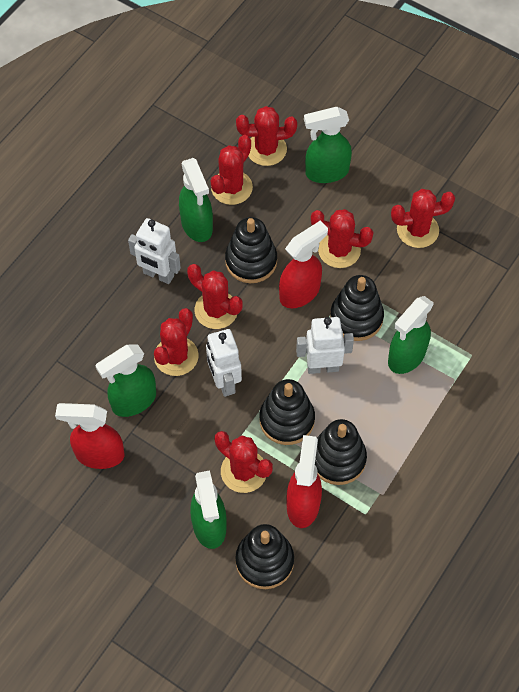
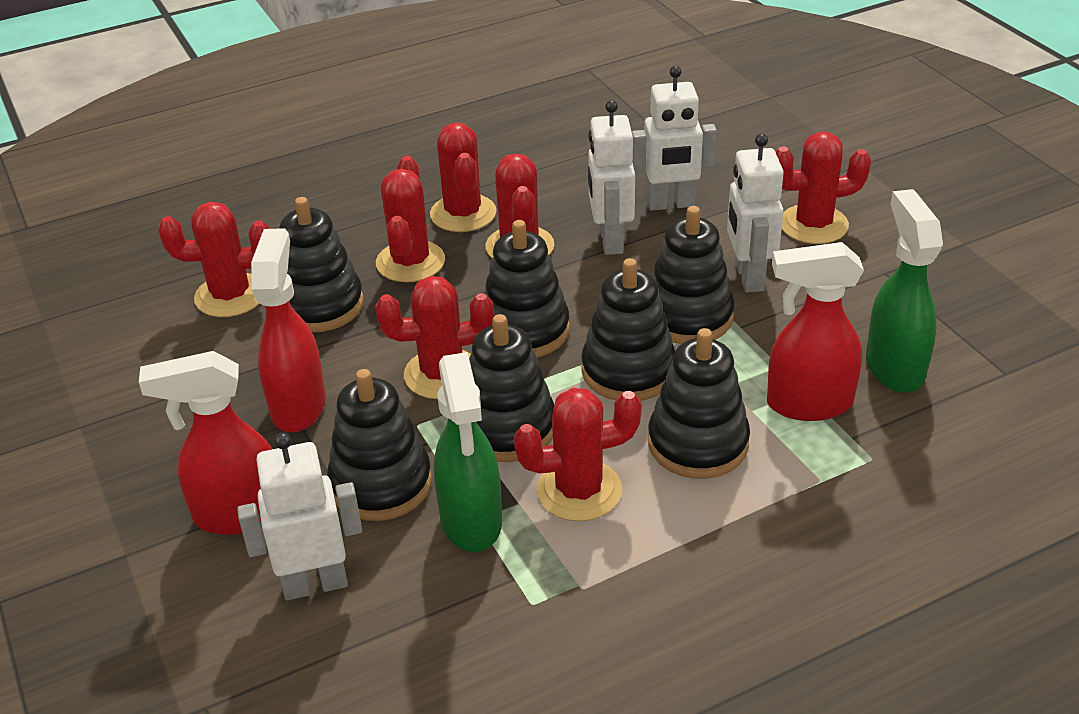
black stacking toy: [225,217,277,283] [235,524,294,589] [259,379,315,445] [315,419,367,485] [330,275,384,341] = 5 -> [279,197,364,333] [327,369,432,521] [469,314,554,462] [484,220,570,358] [581,258,675,401] [648,328,750,479] [652,206,735,344] = 7
green spray bottle: [95,344,156,417] [179,158,213,242] [190,470,227,549] [304,107,352,183] [388,296,434,374] = 5 -> [434,352,502,552] [866,189,943,393] = 2
white robot: [128,218,181,284] [206,329,242,397] [296,317,354,374] = 3 -> [237,433,362,600] [588,100,635,255] [632,66,717,211] [727,134,784,293] = 4

